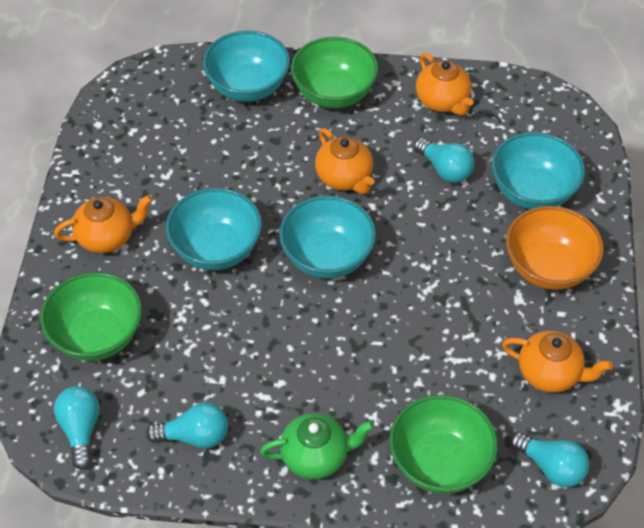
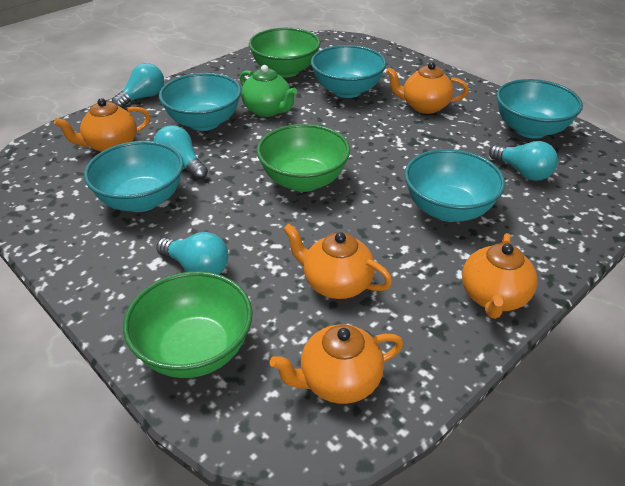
orange bowl: [506,206,604,290] = 1 -> none = 0
orange teapot: [54,195,152,253] [315,128,374,194] [416,53,474,116] [502,331,613,393] = 4 -> [54,98,150,152] [270,325,403,404] [283,224,392,299] [386,62,469,114] [462,233,538,319] = 5
turquoise bowl: [166,188,262,270] [203,30,290,102] [279,196,376,279] [492,132,585,209] = 4 -> [84,141,184,212] [159,73,241,131] [311,45,387,98] [404,149,505,222] [496,79,583,139] = 5

